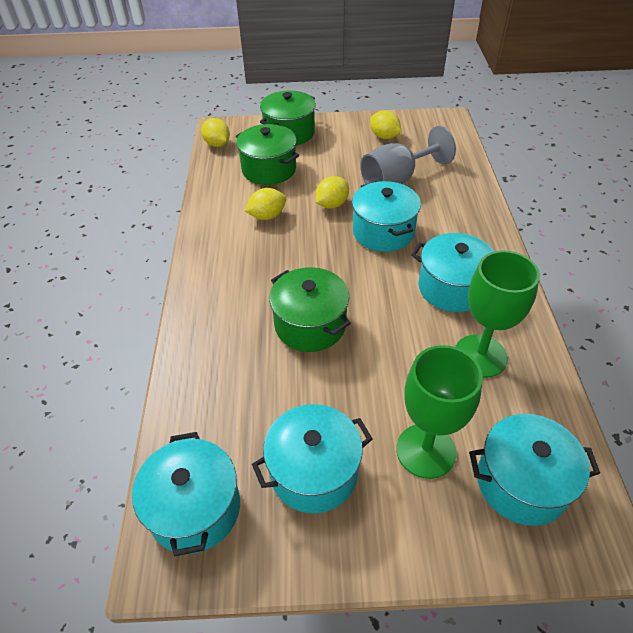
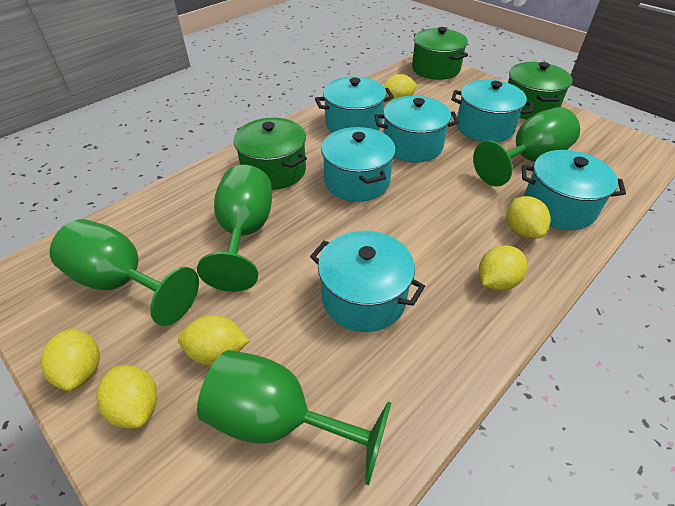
green goblet: [397,345,483,479] [455,250,540,378] = 2 -> [50,219,199,326] [197,165,272,292] [197,350,391,485] [473,107,580,187] = 4
grey goblet: [360,126,456,184] = 1 -> none = 0
turquoise pot: [132,432,240,556] [252,404,372,513] [352,181,421,252] [411,233,494,312] [469,414,600,526] = 5 -> [310,230,425,332] [315,77,394,133] [321,127,396,202] [374,96,459,162] [451,80,533,142] [522,150,626,230] = 6
yellow lemon: [201,118,230,147] [245,188,286,220] [315,176,349,208] [370,110,401,139] = 4 -> [40,328,100,391] [96,365,157,428] [178,315,249,366] [383,74,417,102] [479,245,527,291] [507,196,551,239] = 6

